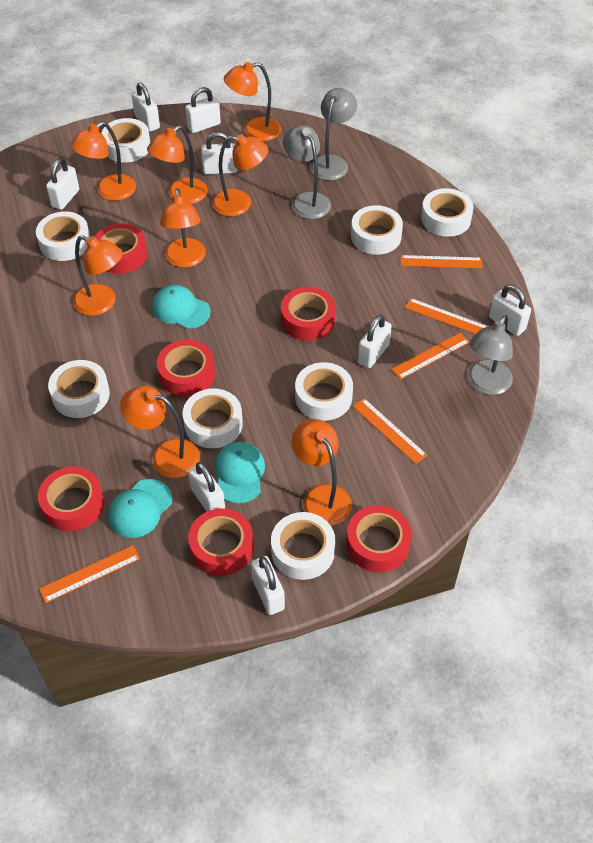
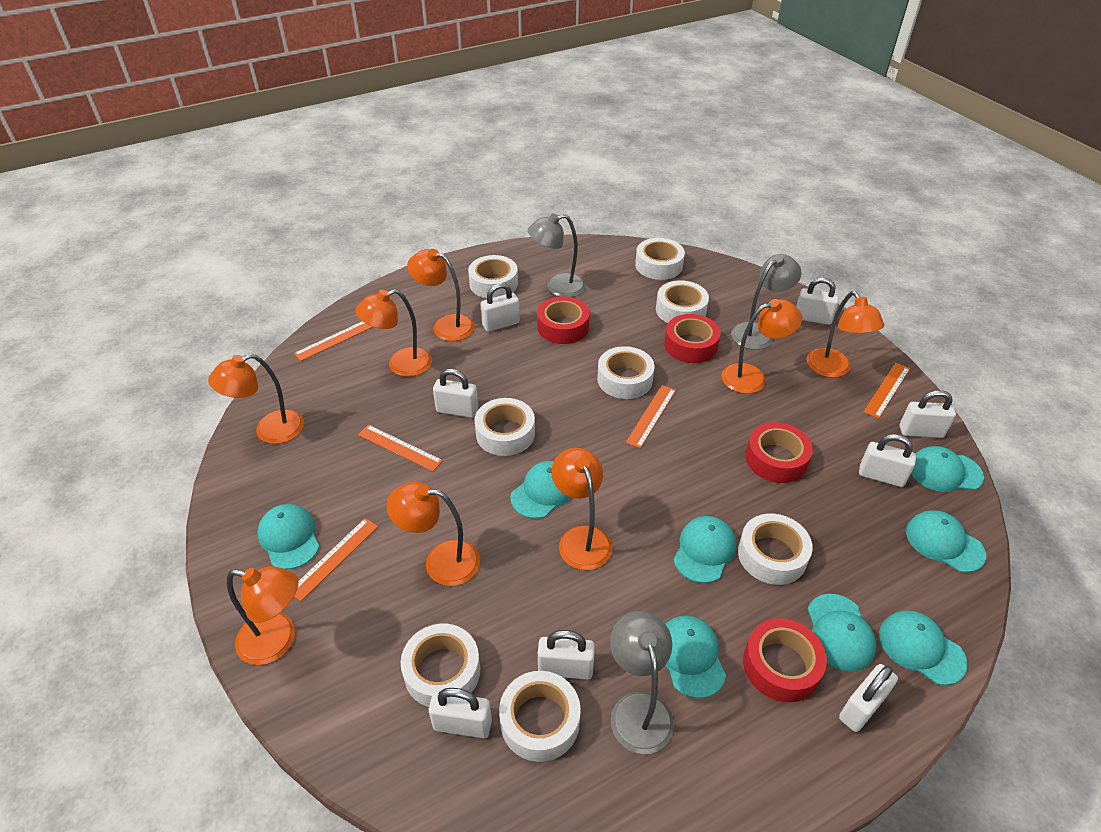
red tape: [38,467,104,531] [95,223,147,274] [157,340,215,397] [188,509,254,576] [281,287,336,341] [346,505,412,572] = 6 -> [537,296,589,344] [664,314,720,363] [743,618,827,702] [745,422,813,483] = 4
turquoise cap: [108,479,172,538] [152,285,211,329] [215,442,265,504] = 3 -> [257,504,320,570] [510,461,572,519] [665,616,726,698] [674,516,737,583] [808,594,877,672] [879,610,967,685] [906,510,986,573] [911,446,984,492] = 8

